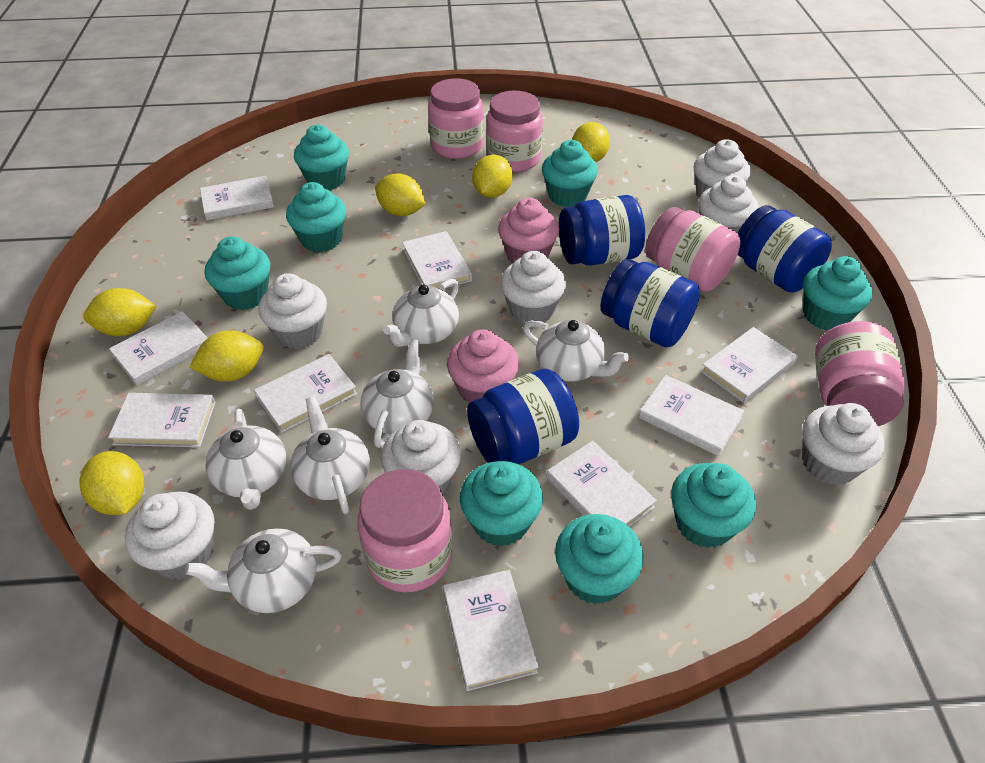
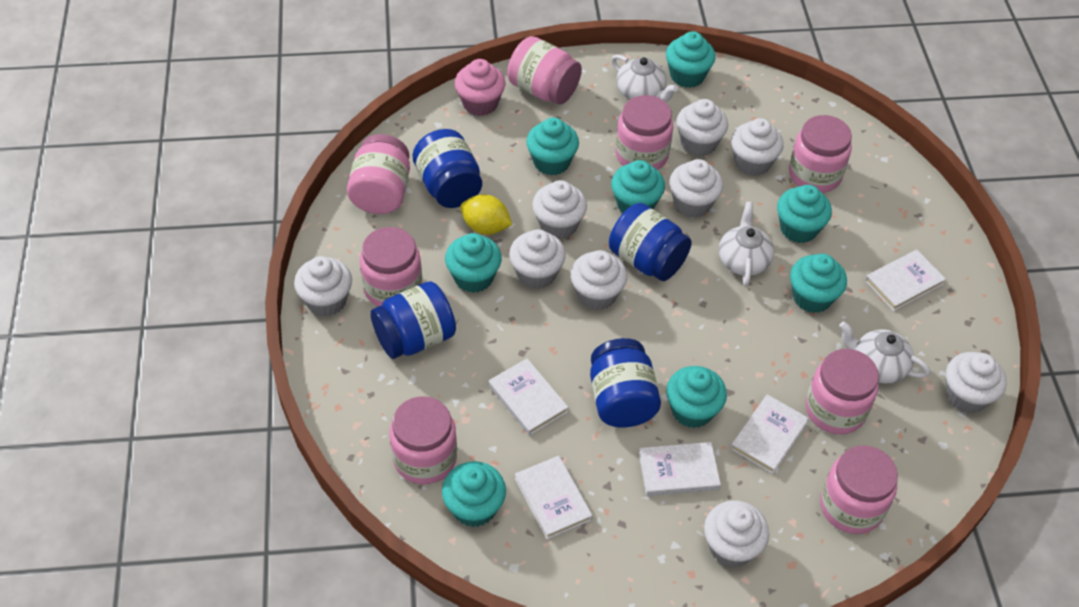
pink cupcake: [447,329,519,404] [498,198,559,263] = 2 -> [455,59,505,116] = 1
pink jar: [357,469,452,593] [428,78,484,159] [486,91,543,172] [645,207,741,292] [815,321,905,426] = 5 -> [347,134,410,214] [360,227,422,306] [389,396,457,484] [507,36,582,105] [615,95,673,170] [789,115,852,193] [805,349,879,434] [820,446,898,534] = 8
white book: [108,393,215,447] [109,311,208,385] [200,176,274,220] [254,354,357,433] [402,231,472,289] [443,570,539,691] [547,441,657,527] [639,375,744,456] [701,327,798,403] = 9 -> [489,358,569,436] [515,456,593,540] [639,442,721,496] [730,394,809,474] [865,250,946,311] = 5
white cupcake: [125,492,214,580] [258,273,327,349] [381,420,461,495] [500,251,566,324] [694,139,751,199] [698,175,758,233] [802,403,885,485] = 7 -> [294,256,352,316] [509,229,566,289] [532,180,587,239] [570,250,627,310] [669,159,723,218] [677,99,728,156] [704,500,769,567] [731,118,784,176] [946,352,1007,413] = 9
white teapot: [185,528,342,613] [205,409,286,510] [290,397,370,514] [361,339,434,448] [383,279,459,347] [523,320,629,382] = 6 -> [611,54,678,102] [719,202,774,286] [839,322,930,383] = 3
yellow lemon: [79,451,144,515] [83,288,157,336] [190,330,264,382] [375,173,426,216] [472,155,513,198] [572,122,610,162] = 6 -> [460,195,512,235] = 1

